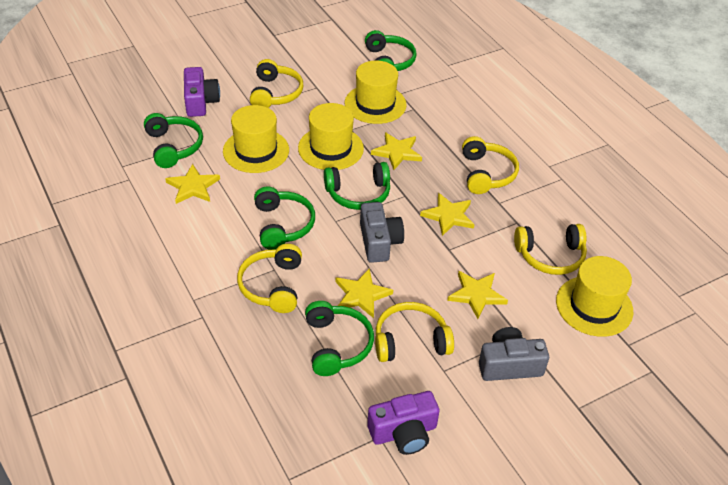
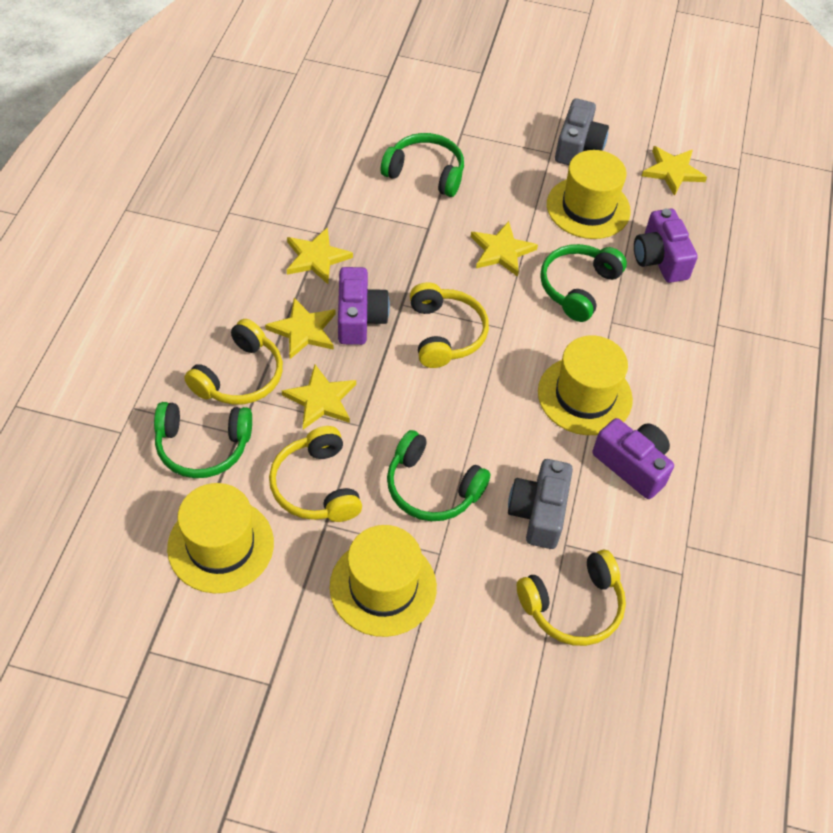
green headphones: [144,113,203,168] [254,186,315,250] [305,301,374,376] [324,162,390,210] [365,30,417,71] = 5 -> [154,402,252,478] [381,133,464,197] [387,430,491,521] [540,244,627,322] = 4
purple camera: [184,67,220,117] [367,391,440,455] = 2 -> [338,267,390,345] [592,418,674,499] [634,209,698,283] = 3
yellow headphones: [237,244,302,313] [250,59,303,108] [375,302,454,362] [462,136,519,194] [514,224,587,275] = 5 -> [184,319,283,405] [269,426,362,522] [410,282,489,368] [517,550,626,646] = 4

